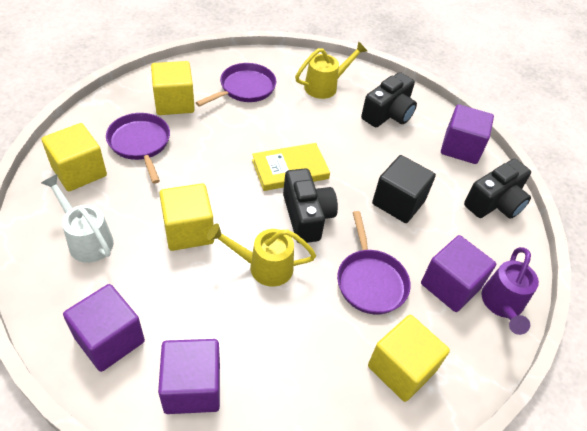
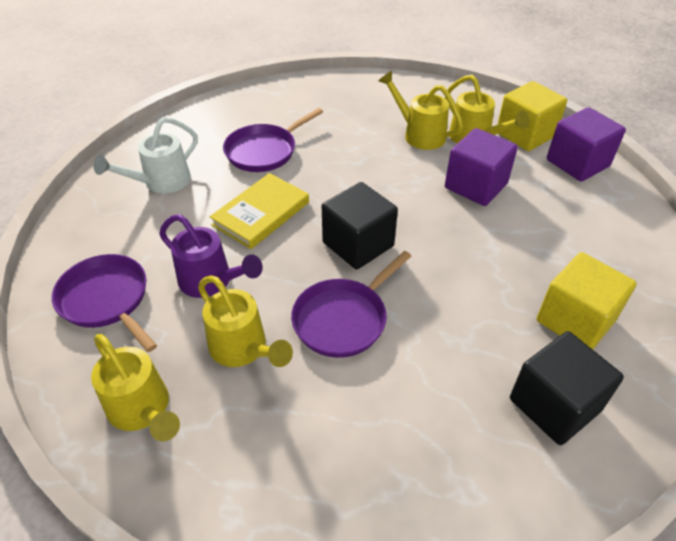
black camera: [283,168,338,243] [361,72,417,127] [464,159,531,219] = 3 -> none = 0
black cube: [372,155,436,223] = 1 -> [322,182,398,269] [510,331,624,445] = 2
purple cube: [63,284,145,372] [158,339,220,414] [421,235,496,312] [441,104,494,164] = 4 -> [445,128,518,206] [547,107,626,182] = 2
yellow cube: [42,123,107,191] [151,61,195,115] [159,184,214,251] [368,315,450,402] = 4 -> [497,81,567,151] [537,252,637,350] = 2
yellow watering can: [207,223,316,286] [295,41,367,99] = 2 -> [91,334,180,441] [198,275,293,367] [378,71,464,150] [445,75,530,144] = 4

